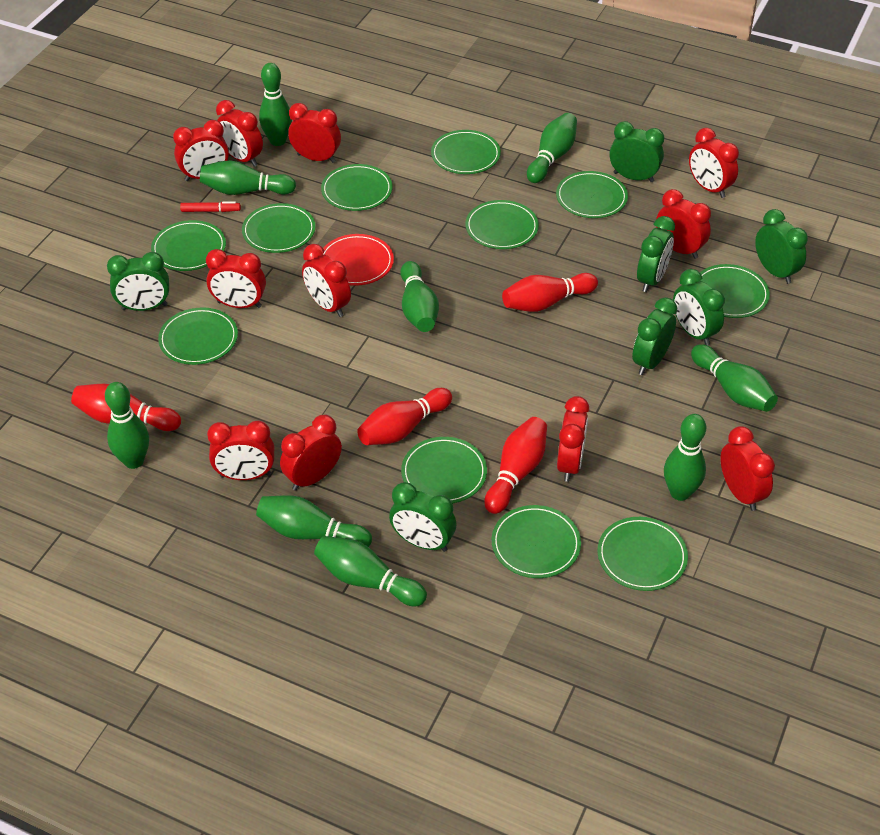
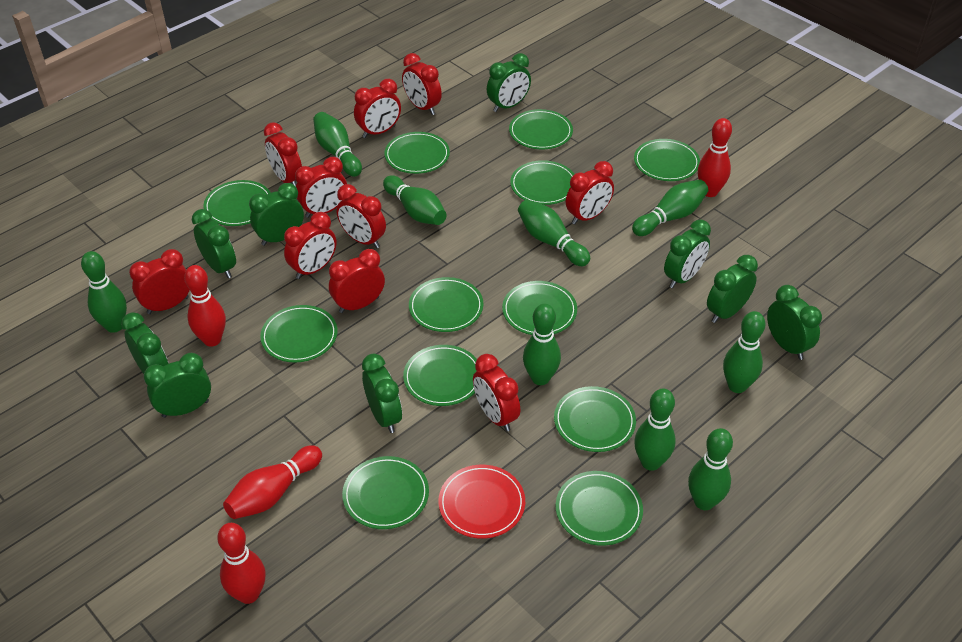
green clock: [107,252,169,311] [389,482,456,552] [610,121,664,182] [632,297,677,375] [637,216,675,292] [673,269,725,345] [755,209,808,284] = 7 -> [121,312,169,374] [144,353,211,418] [192,209,236,278] [249,183,304,246] [362,354,402,433] [487,53,531,112] [664,220,711,288] [707,255,758,323] [767,285,822,360] = 9
green plate: [151,220,226,271] [158,307,238,365] [242,203,315,253] [321,164,392,211] [401,437,487,503] [431,130,501,174] [465,200,539,249] [492,505,581,578] [556,171,628,218] [597,517,688,591] [700,264,770,318] = 11 -> [203,180,271,226] [260,305,337,362] [342,456,429,529] [384,132,450,174] [403,345,477,406] [409,277,483,332] [502,281,577,335] [509,109,573,150] [510,160,574,205] [554,386,636,452] [556,471,643,546] [634,139,700,181] = 12
red clock: [173,120,229,181] [206,249,266,308] [207,421,274,480] [216,100,263,167] [280,415,342,491] [288,103,341,163] [302,244,351,317] [557,396,589,482] [656,189,711,259] [689,128,739,198] [720,426,775,511] = 11 -> [129,249,190,314] [264,122,302,187] [284,212,337,279] [295,157,347,218] [329,249,385,313] [337,184,386,248] [354,79,401,138] [402,53,442,115] [473,354,520,431] [566,161,614,224] = 10
red marker: [180,201,241,212] = 1 -> none = 0

